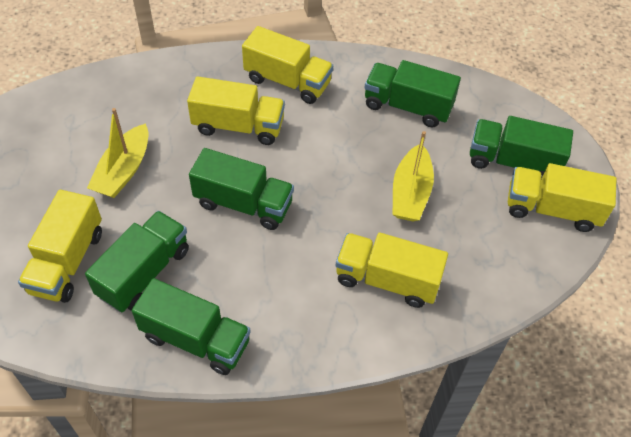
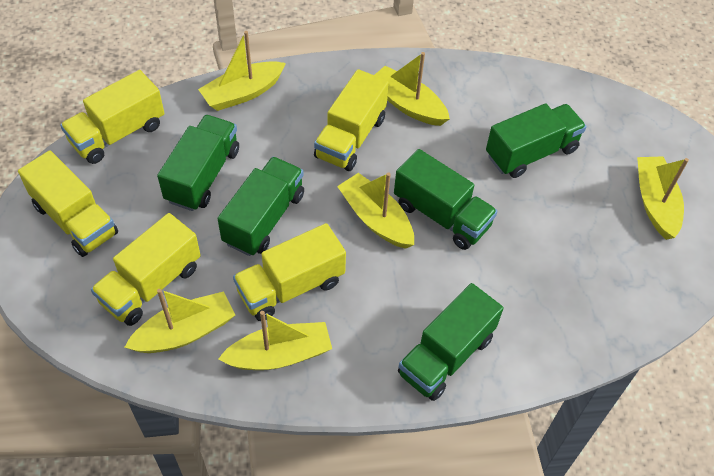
yellow boat: [87,108,148,198] [393,131,434,221] = 2 -> [124,289,235,353] [198,31,286,111] [218,311,332,370] [337,172,414,249] [375,52,450,126] [637,156,689,240] = 6

